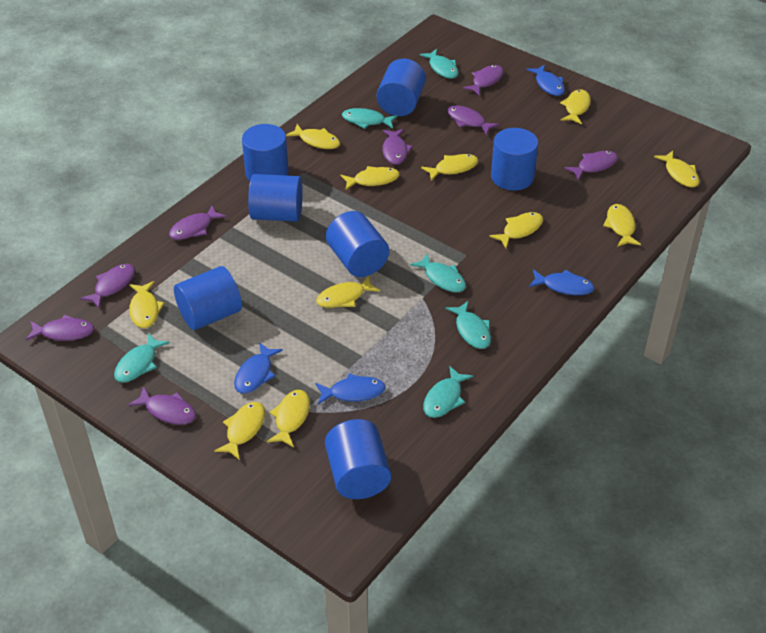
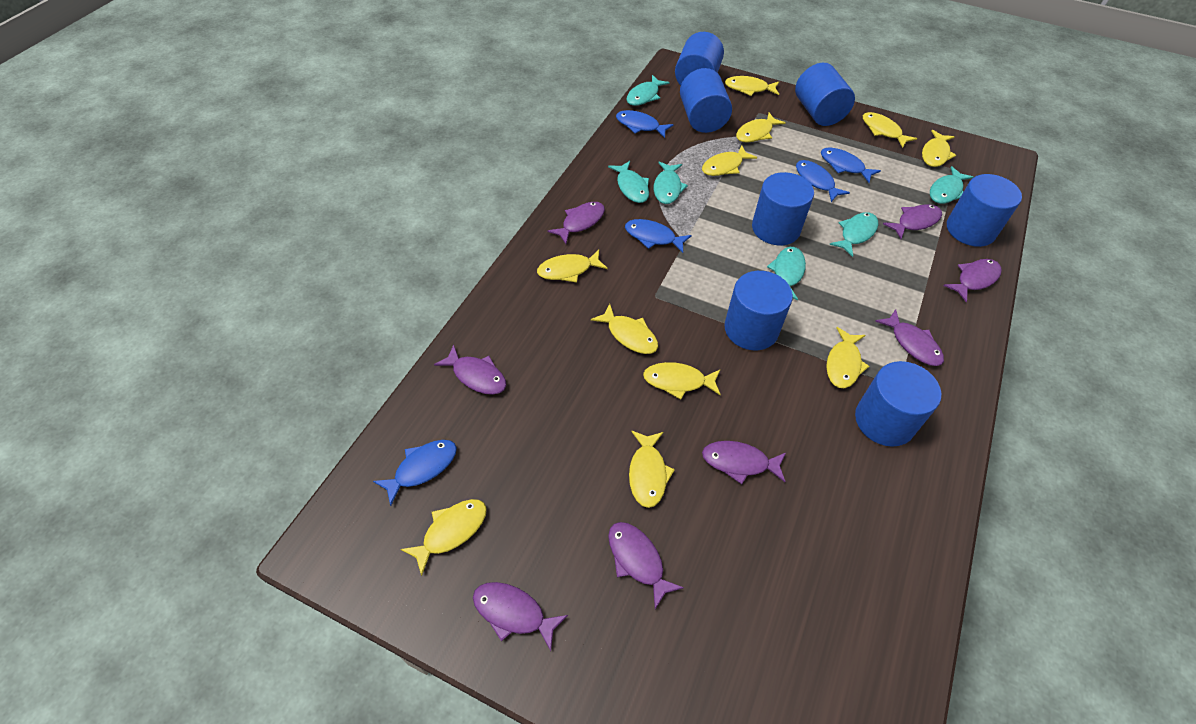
blue fish: [234,342,283,394] [315,373,386,405] [527,64,565,96] [529,269,594,295] = 4 -> [373,440,457,506] [616,110,674,138] [625,219,692,253] [796,160,850,202] [821,147,881,183] = 5

